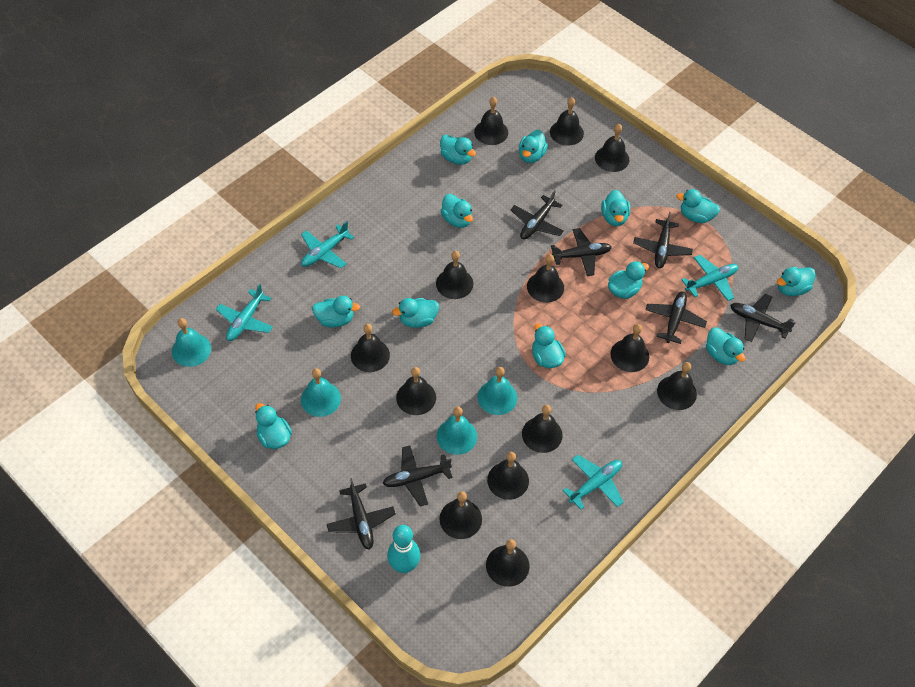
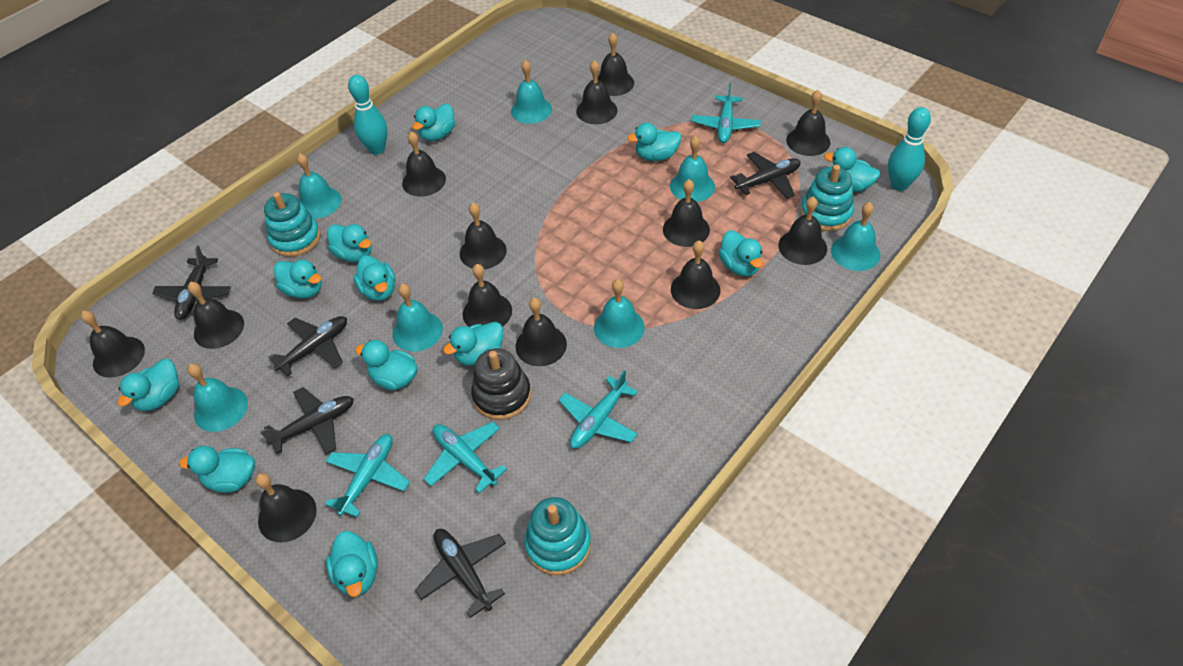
black plane: [327,478,396,550] [383,445,453,507] [510,190,564,239] [551,228,612,276] [633,212,693,268] [645,291,707,344] [730,294,796,342] = 7 -> [152,245,231,320] [260,387,354,454] [268,316,347,377] [415,529,506,618] [730,152,801,199] = 5
black stacking toy: none = 0 -> [471,348,531,420] = 1
turquoise bell: [172,318,211,367] [301,368,341,417] [437,407,477,455] [478,367,517,415] = 4 -> [187,364,248,432] [297,154,341,219] [393,284,443,352] [511,60,552,124] [594,279,645,348] [670,135,715,202] [831,202,880,271] = 7
turquoise bowling pin: [387,525,420,573] = 1 -> [348,75,388,155] [888,107,931,191] = 2
turquoise stacking toy: none = 0 -> [264,192,321,257] [524,497,591,576] [801,165,854,231] = 3

